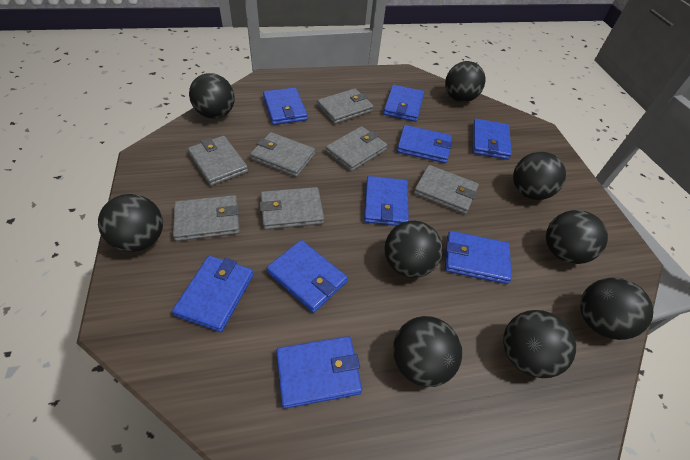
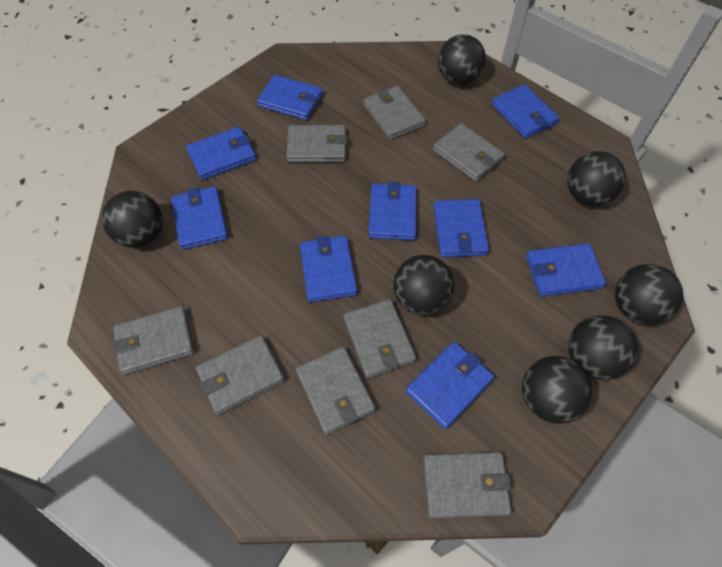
black ball: [98,194,163,252] [189,73,235,119] [384,220,443,278] [393,316,462,387] [445,61,485,102] [503,310,576,378] [513,152,566,200] [546,210,608,264] [580,278,653,340] = 9 -> [102,191,163,248] [393,255,454,315] [438,34,486,85] [522,356,592,424] [567,151,626,206] [568,315,638,380] [615,264,683,325] = 7
grey wallet: [173,195,240,241] [188,136,248,186] [250,132,315,177] [260,187,324,230] [317,88,374,124] [326,126,387,172] [414,165,479,214] = 7 -> [112,306,194,375] [196,335,284,415] [286,125,347,163] [296,347,375,435] [344,299,416,378] [363,86,426,140] [423,452,512,519] [433,123,505,182] = 8

